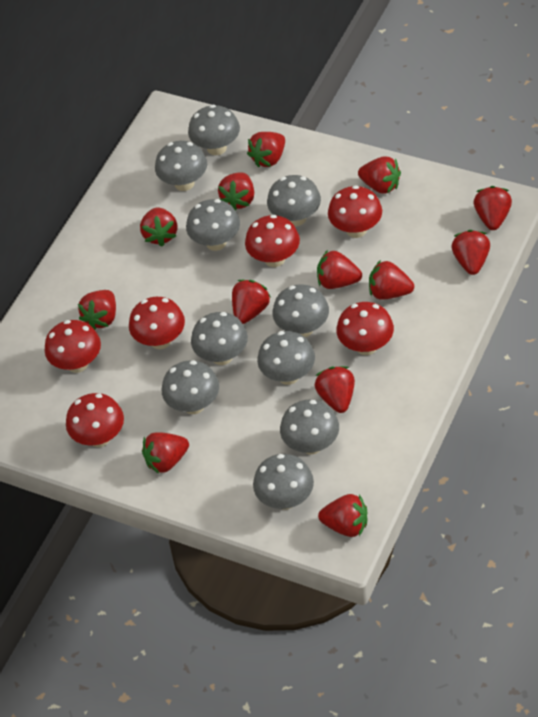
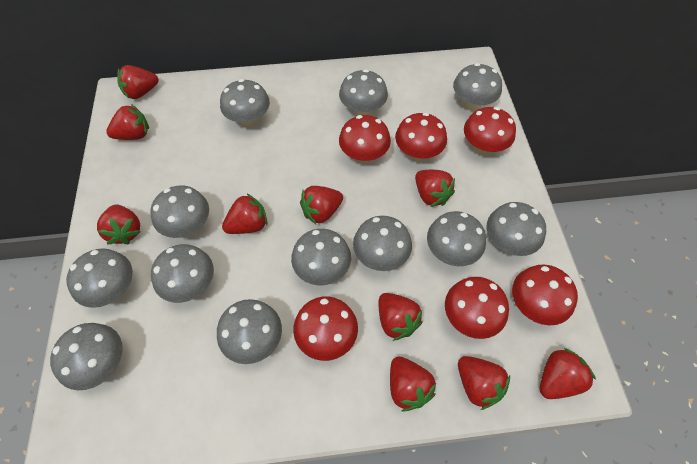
grey mushroom: [155,141,207,191] [162,360,219,414] [186,199,240,251] [188,105,240,155] [191,312,248,365] [253,454,314,509] [257,331,315,385] [267,175,321,226] [273,284,329,337] [280,399,339,455] = 10 -> [50,323,123,390] [66,248,133,308] [150,185,209,238] [151,244,214,303] [217,299,282,364] [220,79,270,128] [291,229,351,285] [339,69,388,116] [353,216,412,271] [427,211,486,266] [453,63,502,112] [487,202,546,256] = 12
red strawberry: [78,290,116,330] [140,207,177,246] [142,432,189,474] [218,172,254,211] [232,280,270,324] [247,132,285,168] [315,366,355,413] [317,250,362,289] [318,494,367,537] [358,156,401,194] [369,260,414,300] [451,230,490,275] [474,186,512,230] = 13 -> [97,205,141,245] [106,104,149,140] [117,65,159,99] [222,193,267,234] [300,186,343,224] [378,293,423,341] [390,356,436,412] [415,170,455,207] [458,356,510,410] [540,348,596,399] = 10

